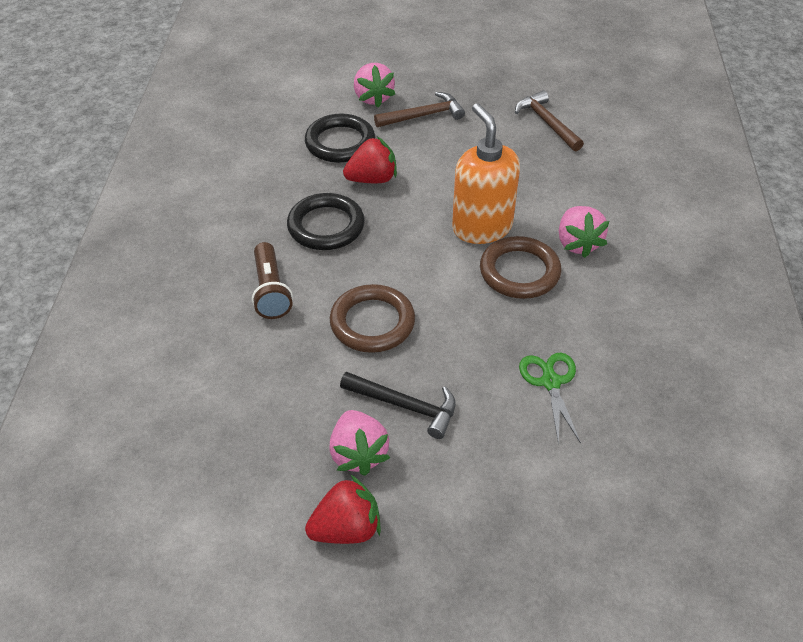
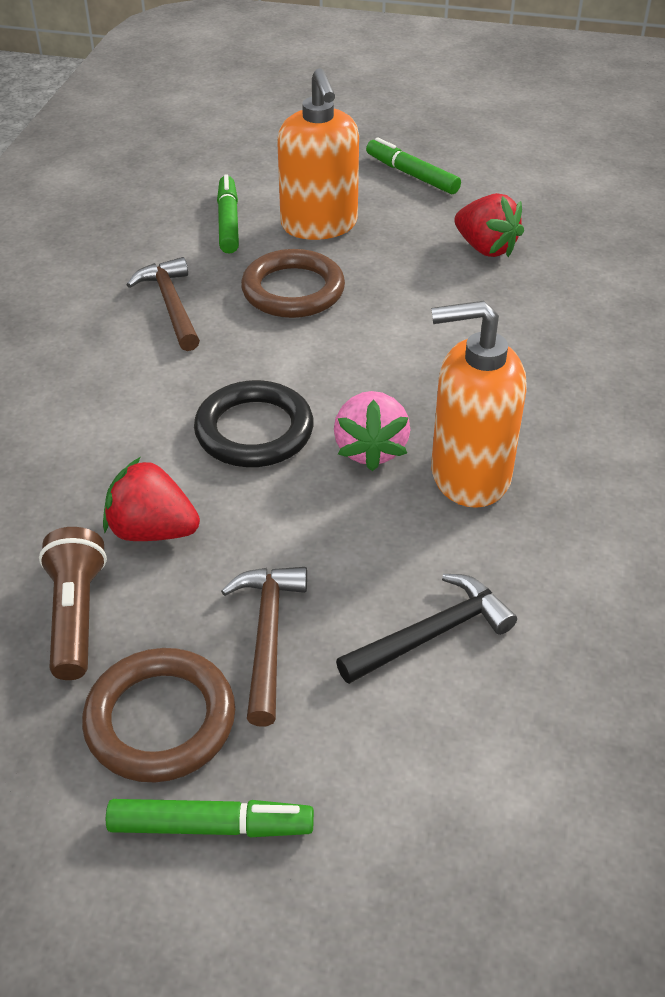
black ring: [287,193,365,250] [305,114,375,163] = 2 -> [194,380,314,467] = 1
green marker: none = 0 -> [106,799,314,837] [217,174,239,254] [366,137,461,194] = 3
green scissors: [519,353,581,445] = 1 -> none = 0
orange soap dispenser: [452,103,520,244] = 1 -> [277,68,359,240] [431,301,527,508] = 2
pink strawberry: [329,410,390,476] [354,63,395,107] [559,206,609,258] = 3 -> [334,391,410,471] = 1

